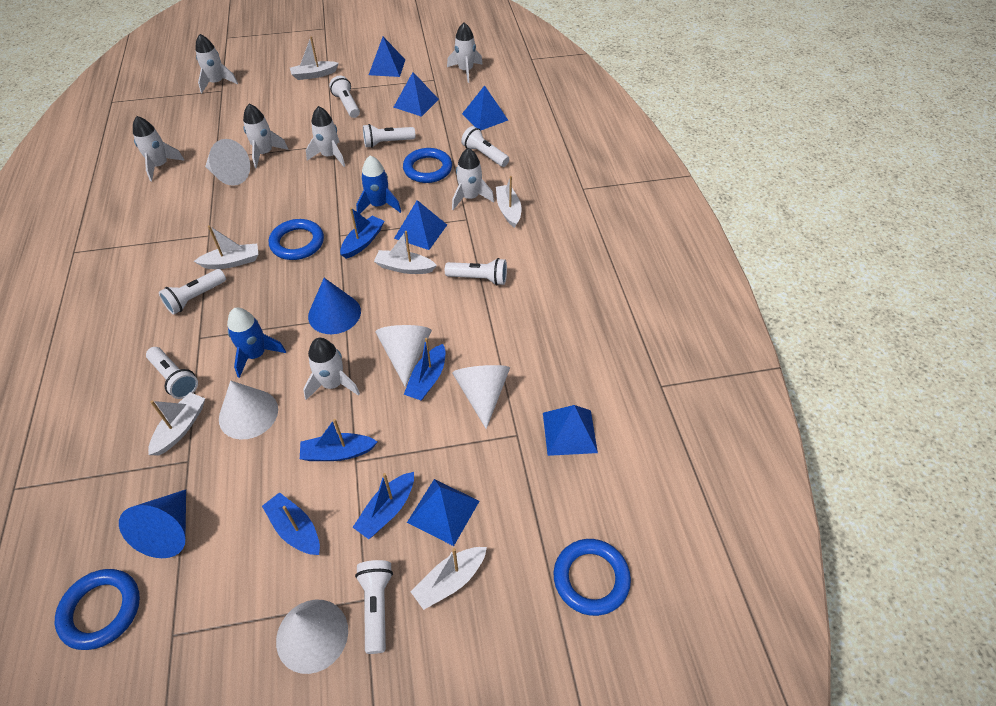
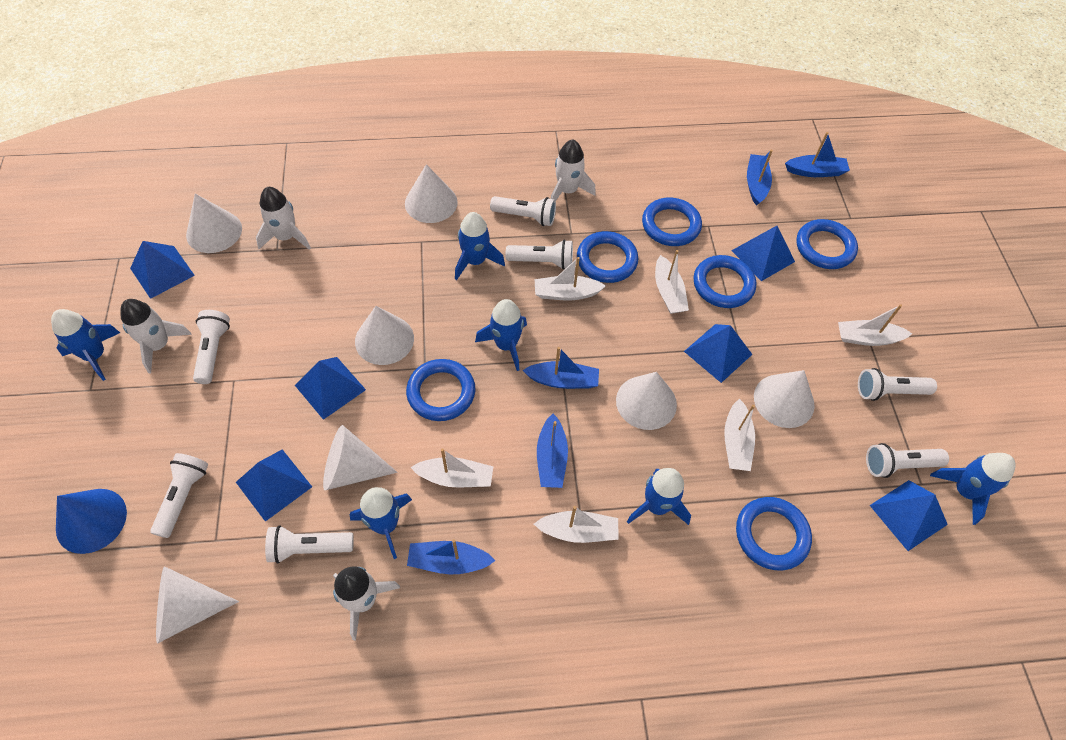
blue cone: [119,490,186,558] [308,278,361,334] = 2 -> [56,489,127,554] = 1
blue ring: [55,569,140,650] [269,219,324,260] [403,148,452,183] [554,539,631,616] = 4 -> [406,359,476,421] [577,231,638,283] [642,198,702,246] [694,255,756,308] [736,497,812,570] [796,219,858,269] = 6
blue rocket: [227,308,286,378] [356,155,401,214] = 2 -> [51,309,120,381] [350,487,412,559] [455,212,505,280] [475,299,527,371] [627,468,691,525] [930,453,1016,525] = 6
white cone: [205,139,250,186] [219,381,278,439] [276,599,348,674] [376,325,432,387] [452,365,510,429] = 5 -> [156,566,239,644] [186,194,242,253] [323,425,397,490] [355,306,414,365] [405,164,458,223] [616,372,677,430] [754,370,815,428] = 7
white rocket: [133,116,185,181] [195,34,238,93] [243,104,288,168] [303,338,360,400] [306,106,345,167] [447,22,483,83] [452,148,494,210] = 7 -> [120,299,192,373] [256,187,311,250] [333,566,400,640] [551,139,596,200] = 4

